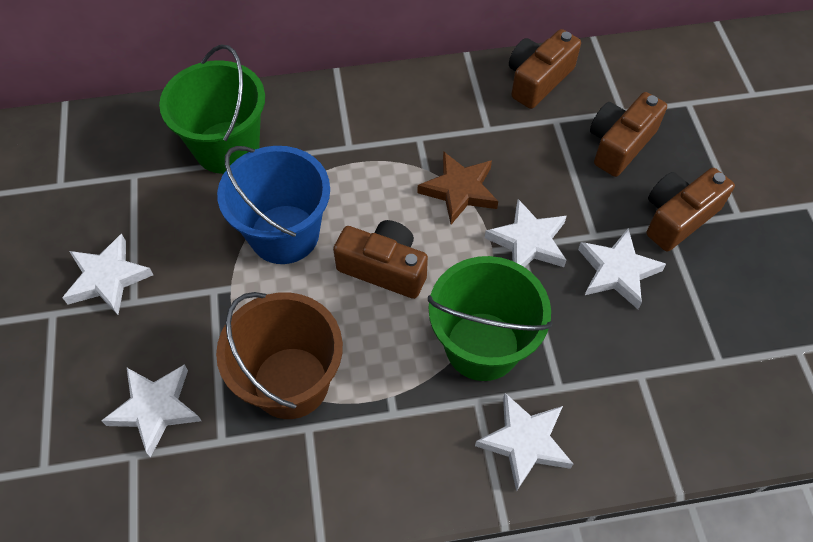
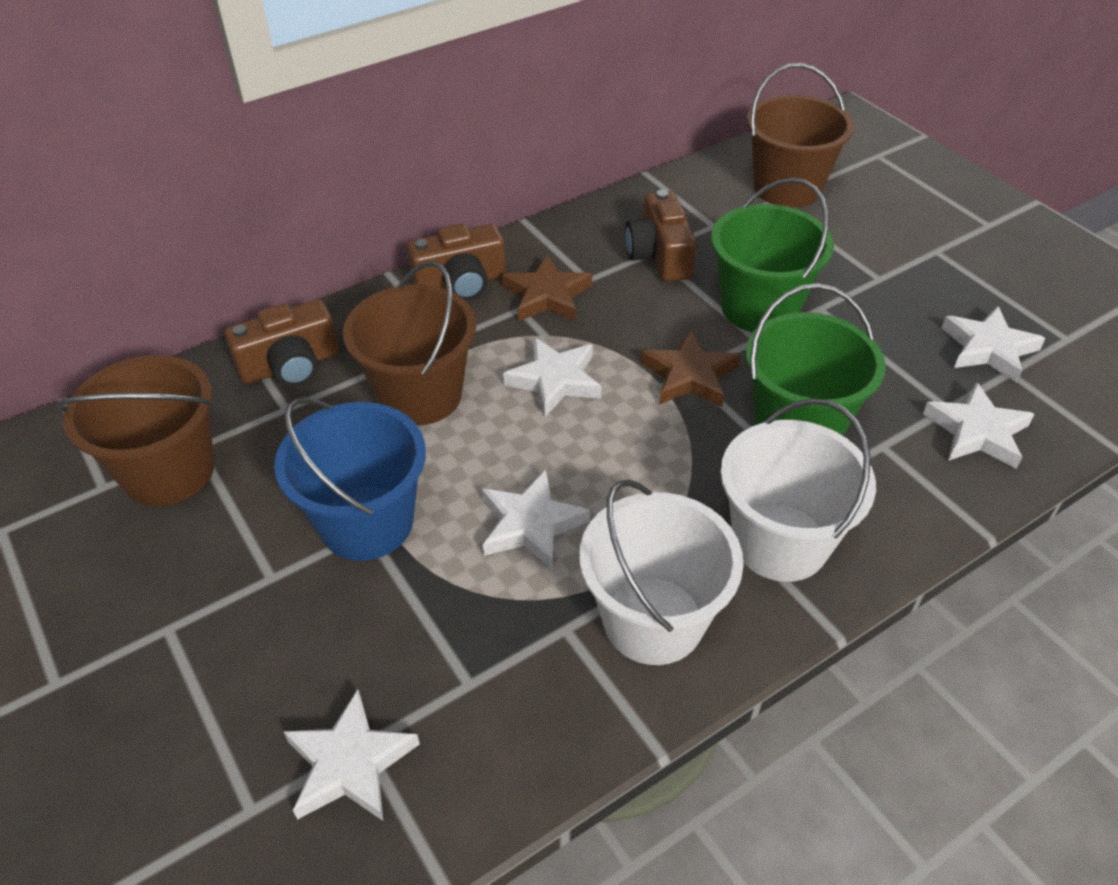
brown bucket: [216,292,343,419] = 1 -> [56,355,214,506] [343,261,476,426] [747,63,854,208] = 3
brown camera: [333,220,428,299] [509,29,581,109] [590,92,667,177] [646,168,735,252] = 4 -> [225,299,339,387] [407,223,506,301] [625,190,697,282] = 3
brown star: [418,151,498,224] = 1 -> [502,255,592,321] [641,330,740,407] = 2
white bucket: none = 0 -> [579,480,744,665] [720,398,876,582] = 2

